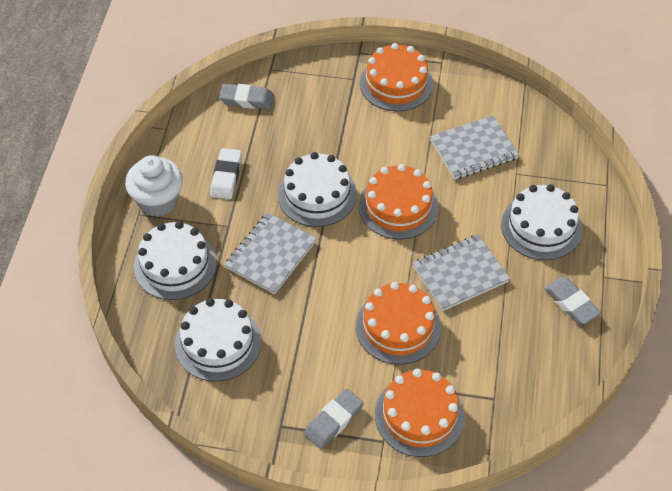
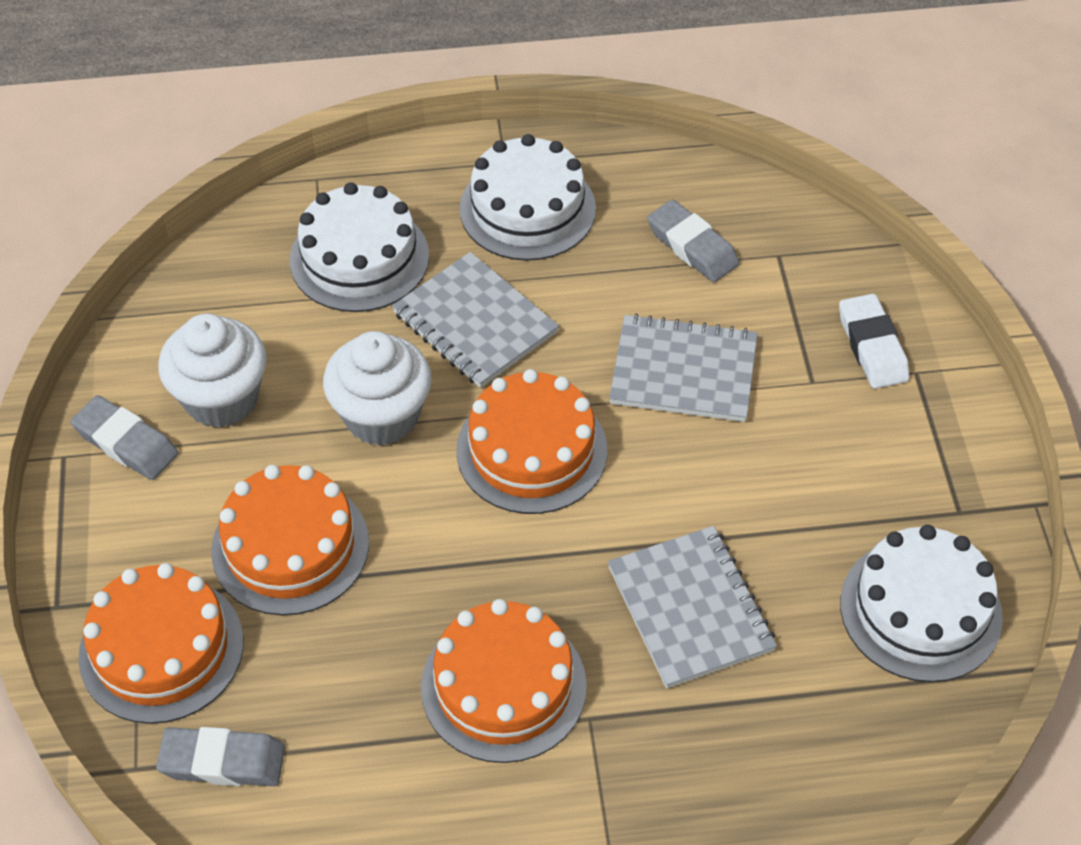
white cake: [134,221,217,300] [175,298,261,382] [278,152,357,227] [501,184,582,260] = 4 -> [290,182,429,312] [460,134,596,261] [840,525,1003,682] = 3
white cupcake: [125,155,183,217] = 1 -> [158,313,267,428] [323,331,432,446] = 2

